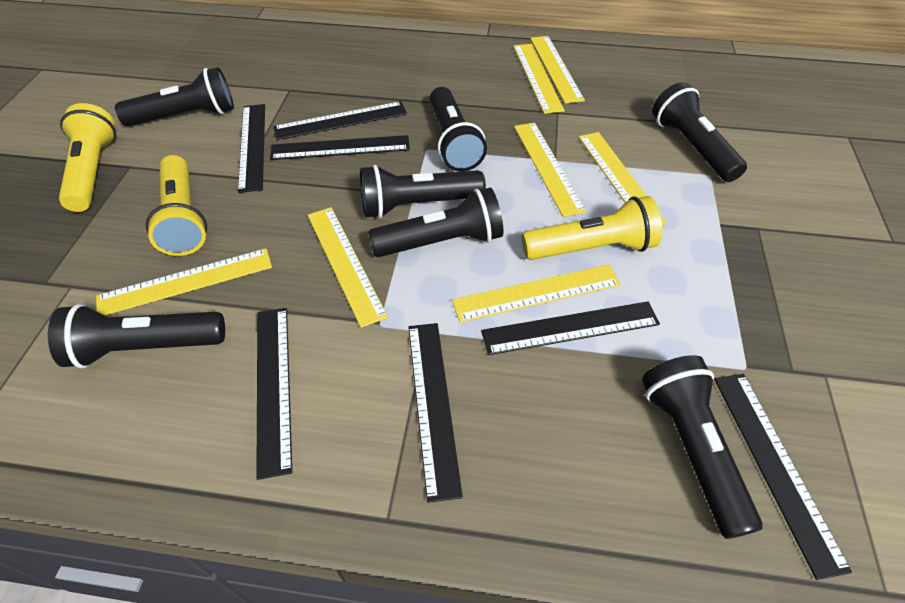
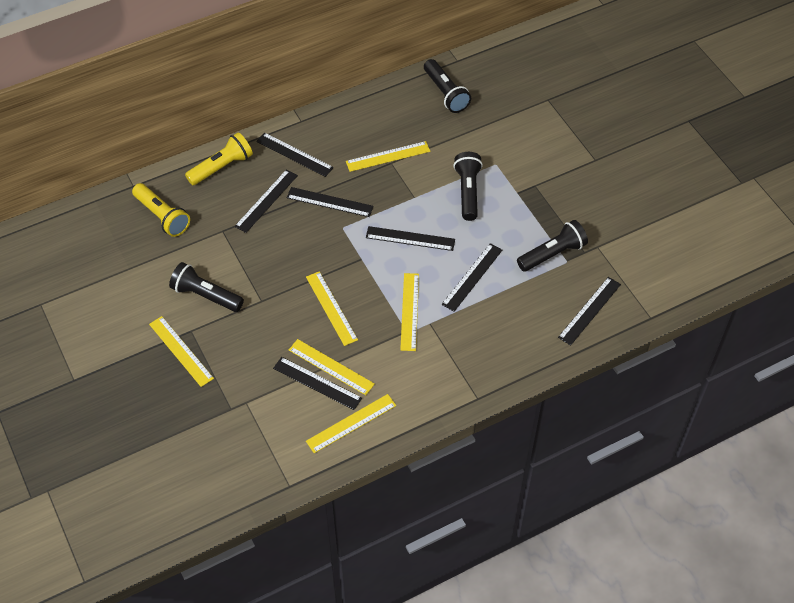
black flashlight: [48,304,225,368] [115,67,234,126] [360,165,486,218] [368,187,503,257] [429,87,487,172] [642,355,763,539] [652,82,747,182] = 7 -> [169,262,244,312] [424,59,471,113] [453,152,483,221] [517,220,588,272] = 4
yellow flashlight: [59,103,116,212] [146,155,207,256] [522,196,662,260] = 3 -> [132,183,190,237] [185,132,253,185] = 2
yellow ruler: [96,249,272,315] [308,207,388,328] [452,265,621,322] [513,44,565,114] [514,122,586,217] [530,36,585,104] [578,132,667,225] = 7 -> [149,316,214,387] [289,339,375,395] [306,271,358,346] [306,394,396,453] [346,141,430,172] [400,273,419,351] = 6

